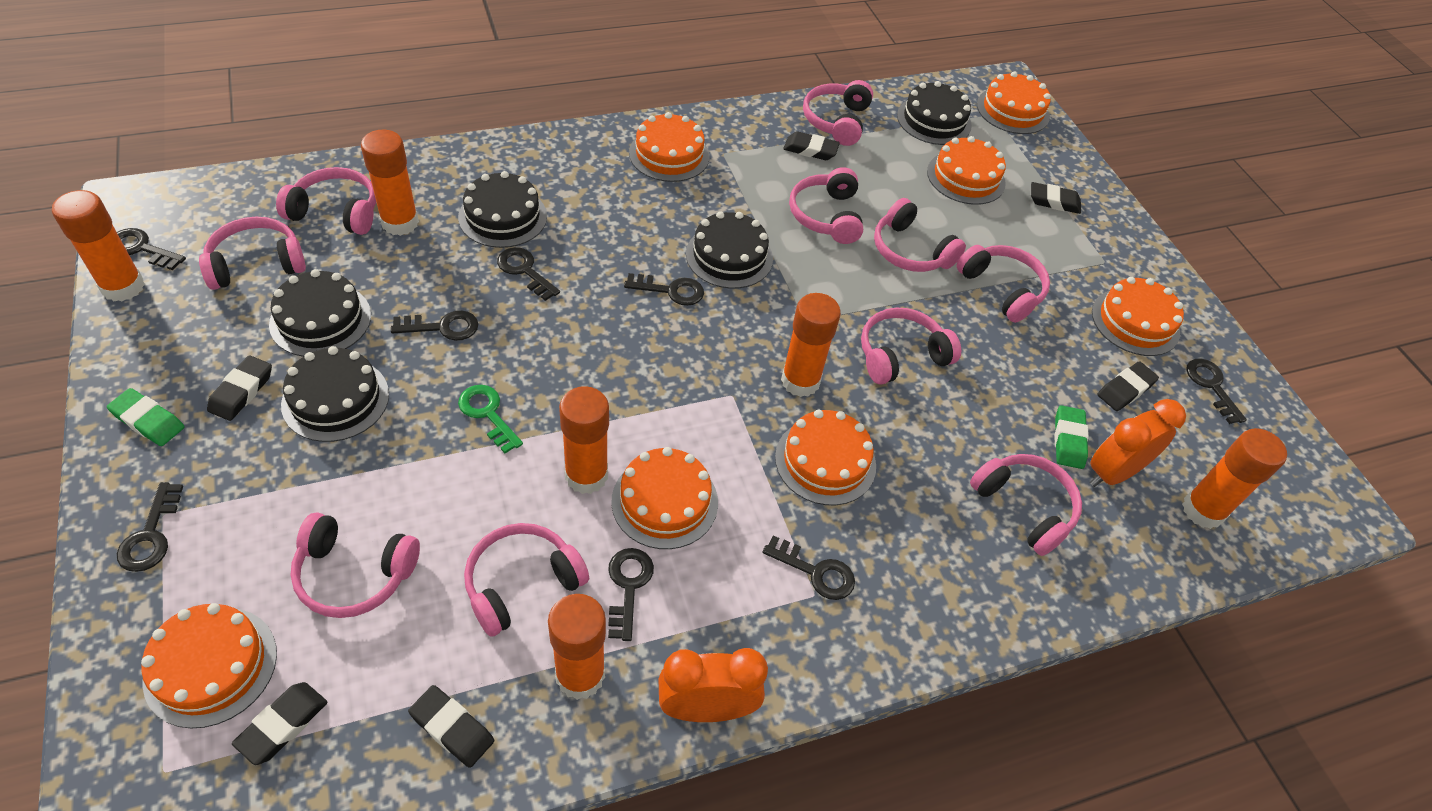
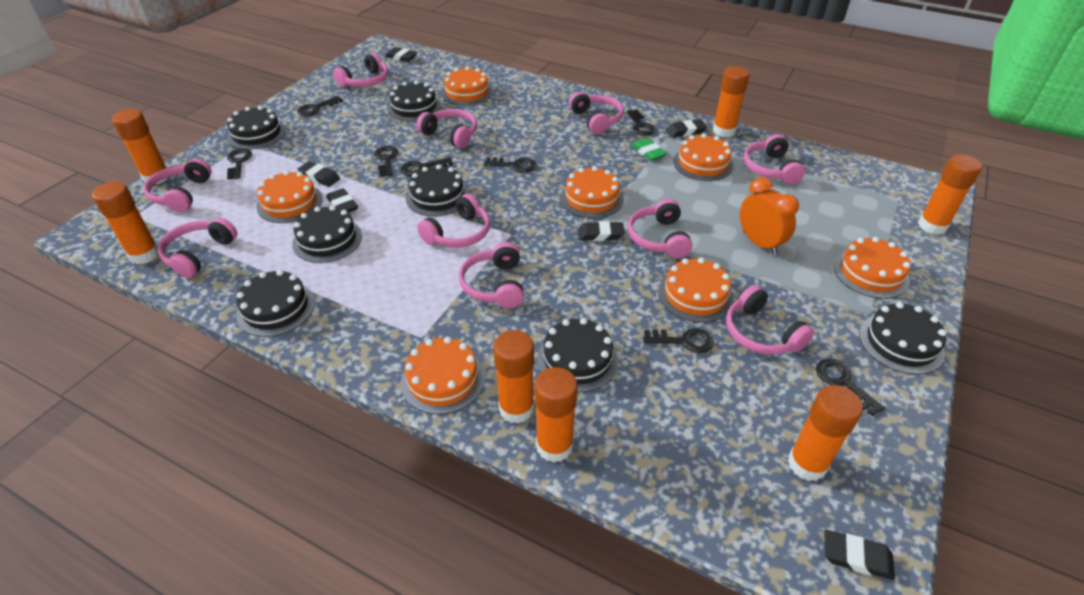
black cake: [269,269,371,357] [281,346,389,442] [458,171,547,248] [686,211,773,289] [897,81,972,145] = 5 -> [227,106,286,150] [236,270,315,337] [292,205,362,263] [387,81,441,121] [406,164,469,216] [537,318,618,392] [859,302,946,375] = 7
green eraser: [107,388,184,446] [1054,405,1089,469] = 2 -> [631,138,667,161] = 1
green key: [458,385,523,453] = 1 -> none = 0
orange clock: [658,648,768,722] [1090,399,1186,487] = 2 -> [740,177,799,255] = 1
orange glue stick: [52,190,145,301] [361,130,419,236] [548,594,606,700] [559,386,609,494] [781,293,841,397] [1182,428,1287,529] = 6 -> [92,181,158,264] [112,109,170,184] [493,330,534,424] [535,367,578,463] [712,66,750,137] [788,385,863,481] [918,154,982,235] = 7

